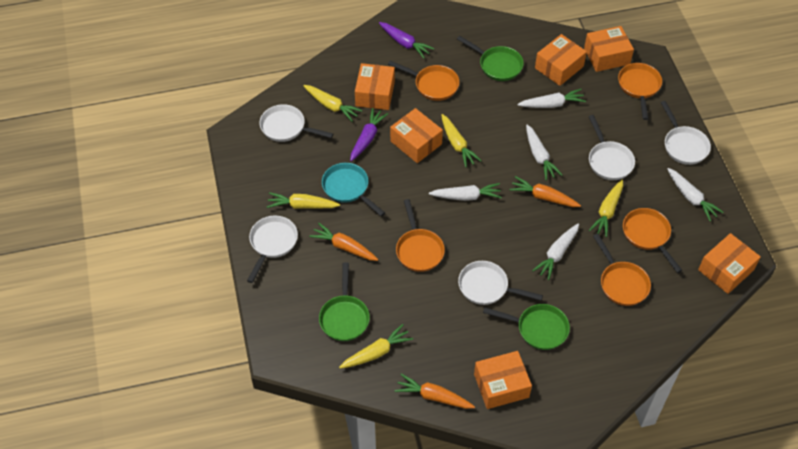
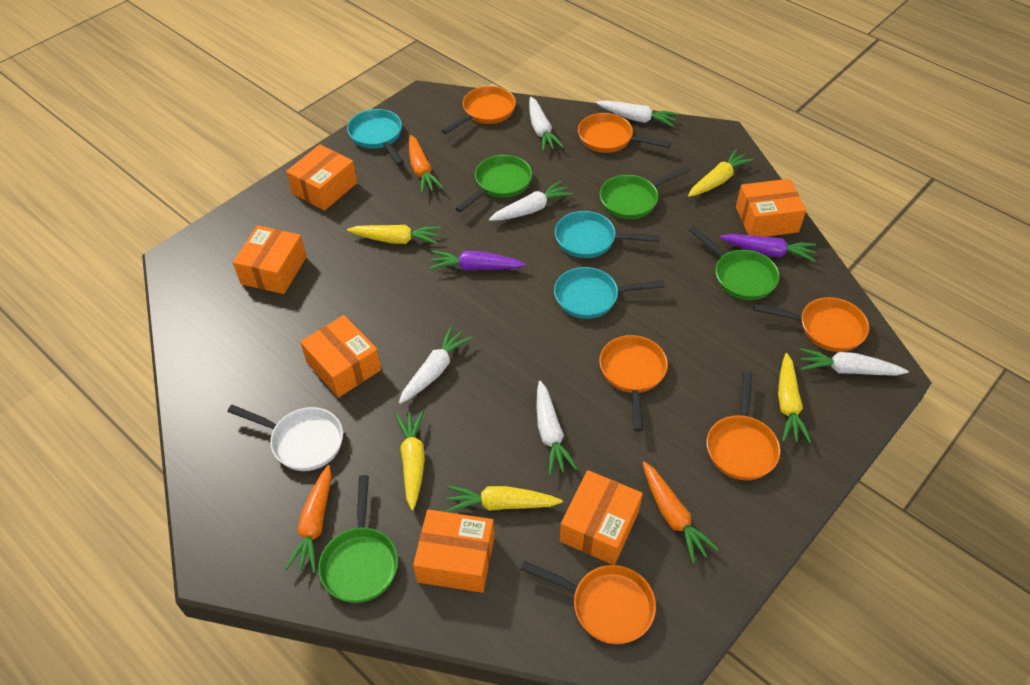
green pan: [319,262,370,341] [457,36,524,81] [483,304,570,350] = 3 -> [318,475,398,603] [455,155,532,212] [599,166,691,219] [689,226,780,300] = 4
orange pan: [388,61,459,101] [396,199,445,272] [593,234,651,306] [618,63,662,120] [623,208,682,273] = 5 -> [441,86,516,134] [521,561,656,644] [578,113,671,153] [599,335,668,432] [707,371,781,480] [754,297,869,352] = 6
turquoise pan: [322,163,385,216] = 1 -> [347,109,404,165] [554,267,665,319] [555,211,660,258] = 3
white carrot: [429,183,502,201] [517,89,586,108] [526,125,562,180] [532,224,579,280] [667,168,724,222] = 5 -> [399,326,472,404] [489,180,573,221] [529,97,564,151] [536,381,577,475] [596,100,679,127] [800,348,908,376] = 6
white pan: [247,216,298,283] [260,104,333,142] [458,261,543,305] [588,115,635,180] [661,101,711,165] = 5 -> [227,405,343,471] = 1

